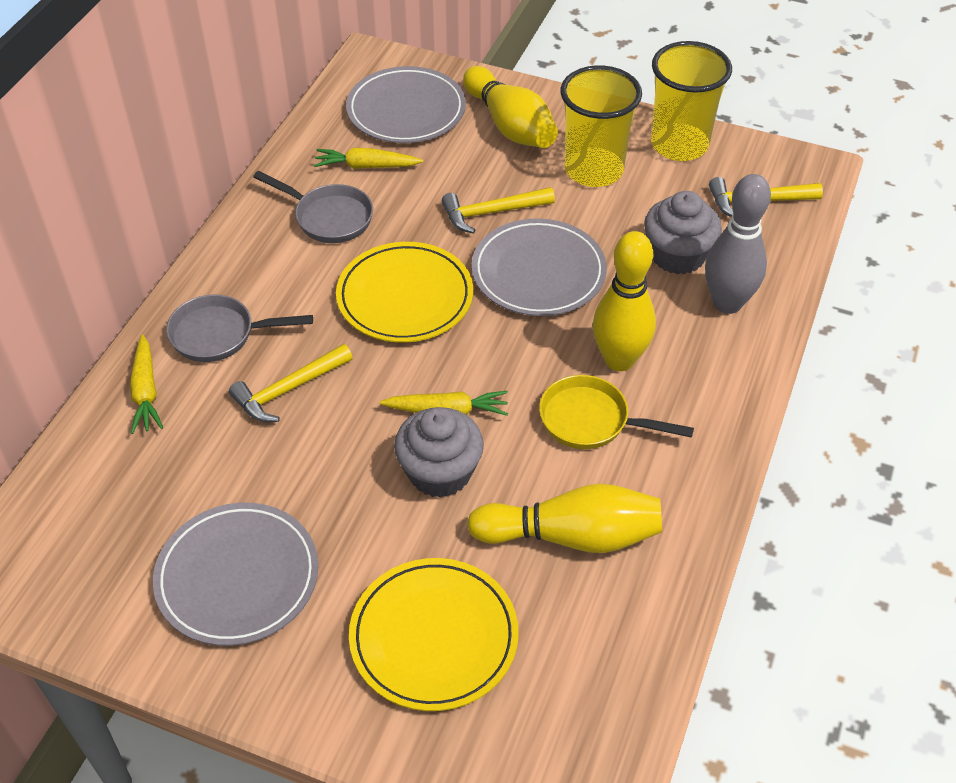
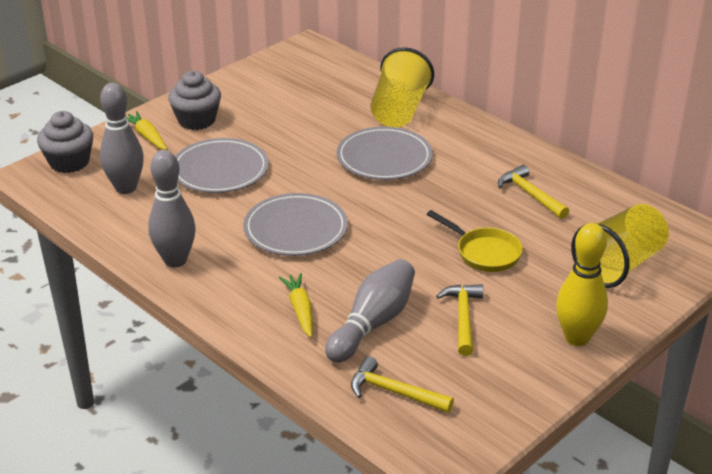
grey bowling pin: [705,174,771,314] = 1 -> [100,83,144,194] [148,150,196,267] [325,259,415,363] = 3
grey pan: [166,294,313,362] [253,171,373,243] = 2 -> none = 0
yellow bowling pin: [463,66,558,148] [467,483,662,553] [593,231,656,371] = 3 -> [556,223,608,346] = 1
yellow carrot: [130,334,163,434] [314,148,423,169] [379,391,508,416] = 3 -> [126,111,167,150] [279,273,313,338] = 2
yellow plate: [336,242,473,343] [349,558,519,711] = 2 -> none = 0

